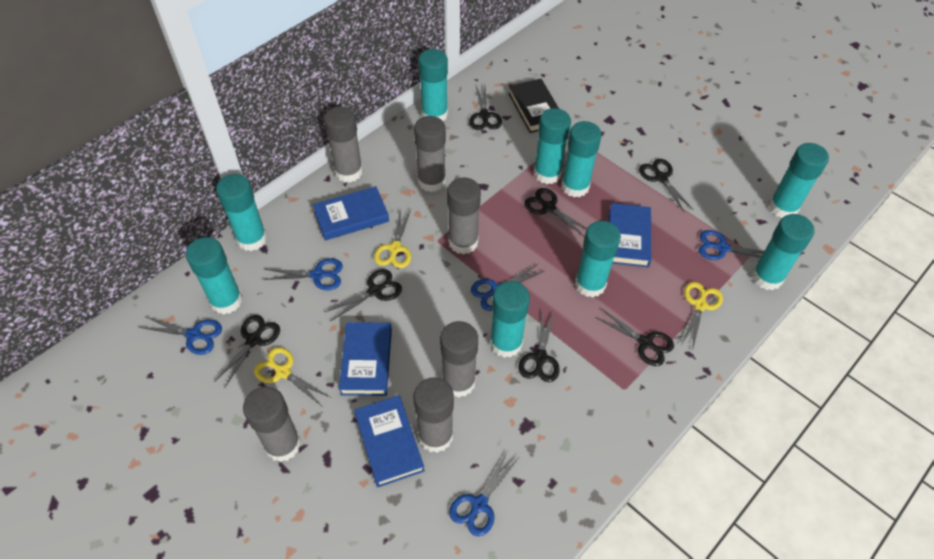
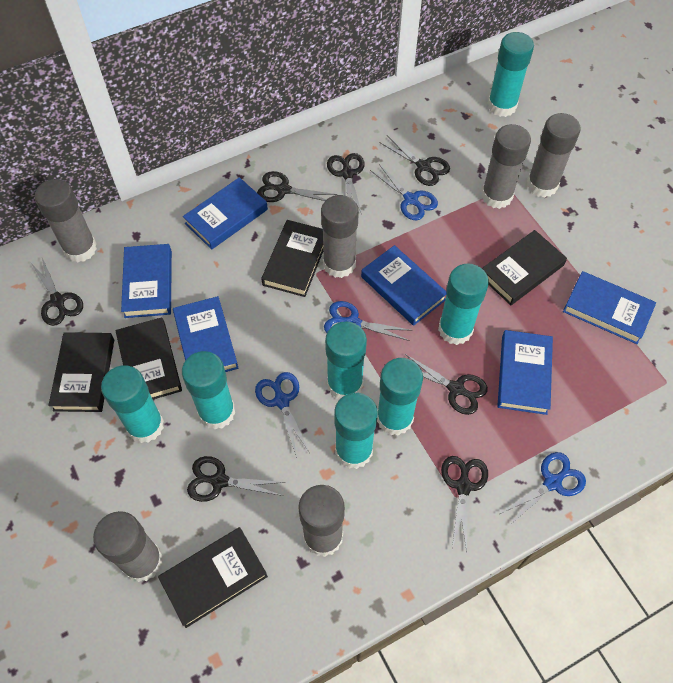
black book: [508,79,559,133] = 1 -> [48,332,114,412] [115,317,182,399] [158,527,268,628] [261,220,323,297] [482,230,567,305] = 5
blue book: [313,186,389,240] [339,322,392,396] [354,395,425,487] [609,203,651,267] = 4 -> [121,244,172,318] [173,296,238,372] [183,177,268,249] [361,245,447,326] [497,330,553,415] [563,271,656,344] = 6
blue scissors: [139,317,222,355] [263,258,343,290] [449,451,518,537] [471,263,545,311] [699,230,764,260] = 5 -> [255,372,310,458] [324,301,412,341] [370,164,438,220] [500,452,586,526] = 4
turquoise glue stick: [186,237,242,314] [216,174,267,251] [418,49,448,121] [490,281,530,358] [534,108,571,184] [561,121,602,197] [575,221,621,297] [751,214,815,290] [769,143,829,218] = 9 -> [101,365,164,443] [182,351,235,430] [325,321,367,399] [334,393,378,469] [377,358,423,436] [438,263,489,345] [487,32,534,117] = 7
yellow scissors: [254,347,331,406] [374,208,411,268] [681,282,723,348] = 3 -> none = 0

